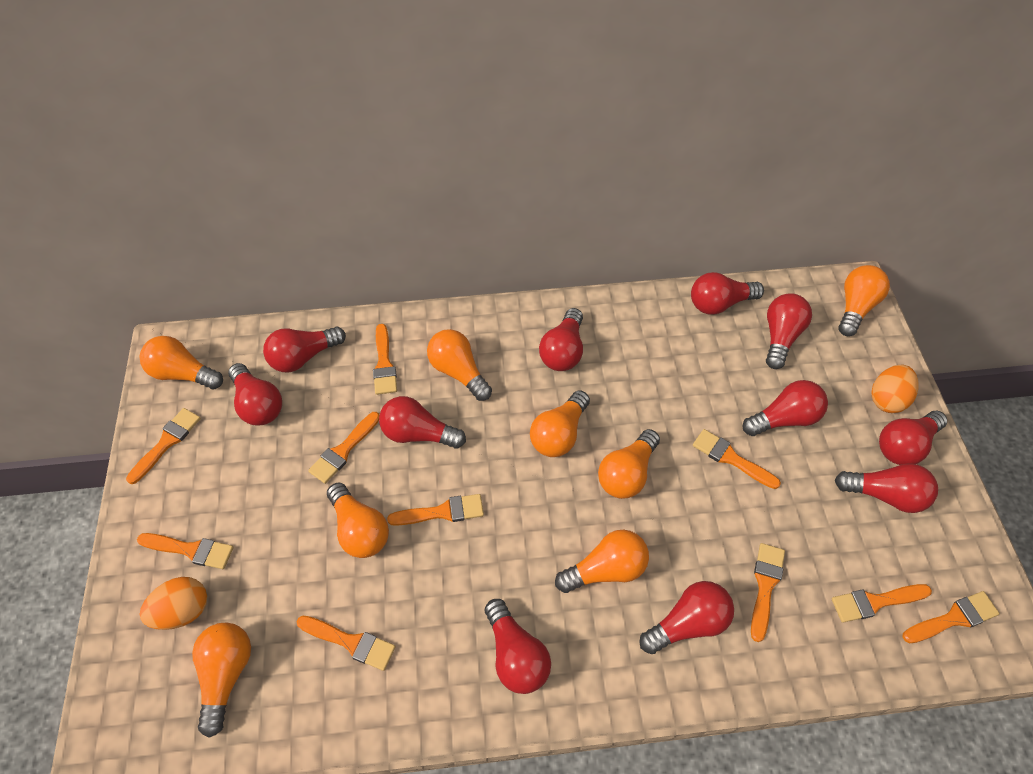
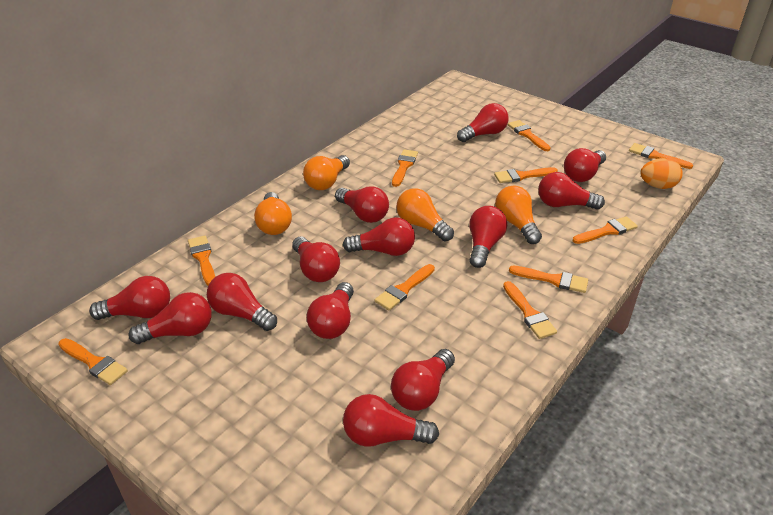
orange egg: [140,577,207,630] [871,365,919,413] = 2 -> [640,158,683,189] = 1
orange light bulb: [139,336,223,389] [192,622,251,738] [327,482,389,558] [427,329,492,401] [530,390,590,457] [555,530,649,593] [598,429,660,499] [838,265,890,336] = 8 -> [254,192,292,235] [303,155,350,190] [396,188,454,241] [495,186,542,244] = 4
red light bulb: [228,363,282,425] [263,327,346,372] [379,396,466,449] [485,599,551,694] [539,308,583,371] [640,581,734,654] [691,272,764,315] [743,380,828,436] [766,293,812,369] [835,463,938,513] [879,411,947,465] = 11 -> [89,276,170,320] [129,292,212,344] [207,273,277,331] [292,236,340,282] [307,282,354,339] [335,186,389,223] [343,217,415,256] [343,394,439,447] [391,349,455,411] [457,103,509,142] [469,206,507,268] [538,172,605,210] [564,148,606,182] = 13

